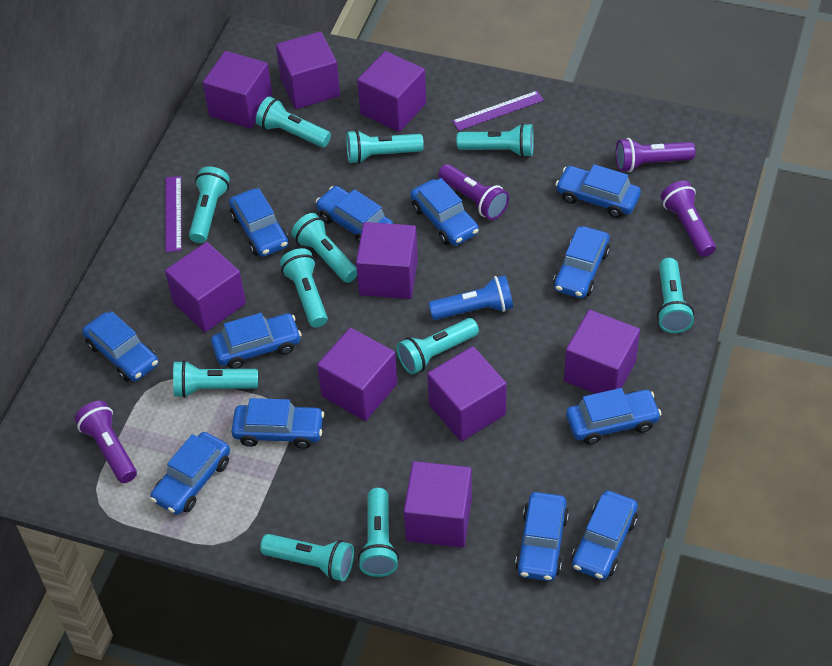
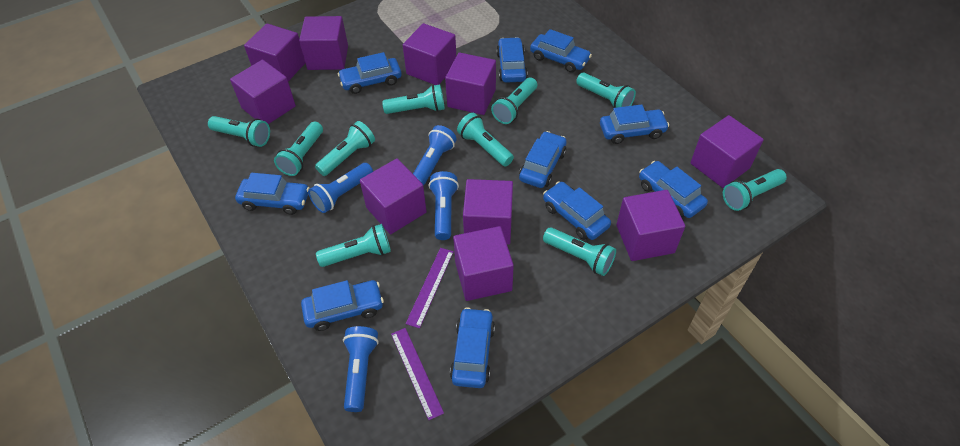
blue car: [82,311,159,382] [150,432,230,515] [211,313,301,369] [229,188,289,257] [231,398,324,449] [316,186,393,243] [410,178,479,246] [515,492,569,581] [553,226,610,298] [555,164,641,218] [566,388,662,445] [572,491,638,580] = 12 -> [235,173,310,215] [301,280,384,331] [338,52,402,94] [450,307,495,388] [496,37,528,83] [519,131,567,188] [530,29,592,73] [543,181,611,240] [600,104,669,144] [639,161,708,218] = 10
blue flashlight: [429,275,513,320] = 1 -> [308,163,373,213] [343,326,379,412] [413,125,457,186] [429,171,459,240] = 4
purple cube: [165,242,246,332] [203,51,273,129] [276,31,340,109] [317,328,397,421] [356,222,418,299] [357,51,426,132] [404,461,472,548] [427,346,507,441] [564,310,640,394] = 9 -> [230,60,296,124] [244,23,305,81] [299,16,348,70] [360,158,427,234] [403,23,456,85] [445,52,496,115] [453,226,514,301] [463,179,513,245] [616,190,685,261] [690,115,764,188] = 10
purple flashlight: [75,401,137,483] [438,164,509,220] [616,138,695,172] [661,181,716,257] = 4 -> none = 0
turquoise flashlight: [173,360,258,398] [189,167,230,243] [256,96,331,147] [260,534,354,581] [280,248,328,327] [291,213,357,283] [346,130,424,164] [358,488,399,577] [396,318,479,374] [457,123,534,157] [657,258,694,333] = 11 -> [208,116,270,147] [274,122,323,176] [315,121,375,176] [316,224,391,267] [382,84,445,114] [457,113,514,166] [491,77,537,124] [543,227,616,276] [576,72,636,108] [723,169,787,211] = 10

